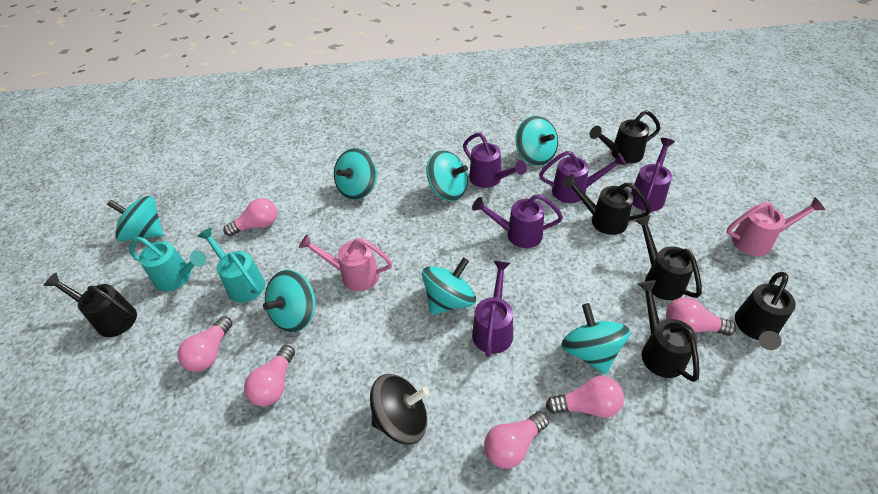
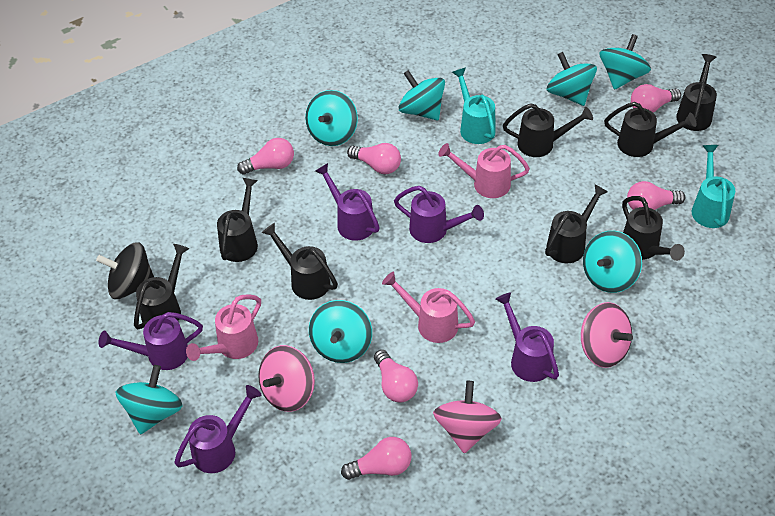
black watering can: [44,273,137,337] [562,174,651,235] [590,110,660,164] [635,215,702,300] [638,280,700,382] [735,272,796,350] = 6 -> [134,244,189,329] [217,178,258,262] [262,223,338,300] [503,103,593,157] [545,184,608,263] [604,102,697,157] [622,196,685,261] [676,54,717,131] = 8
pink spinning top: none = 0 -> [258,345,315,412] [433,381,502,453] [581,302,633,368] = 3
pink watering can: [299,234,392,291] [727,197,825,256] = 2 -> [186,294,261,361] [382,272,475,343] [438,143,530,198] = 3

